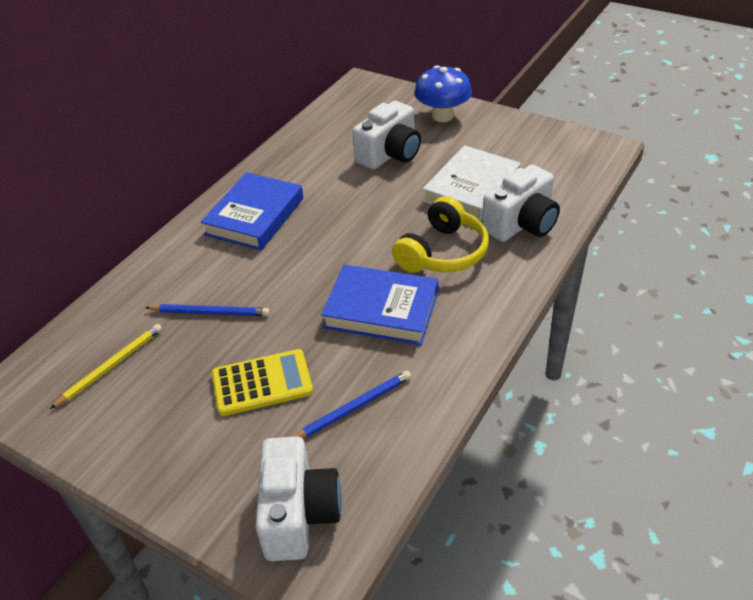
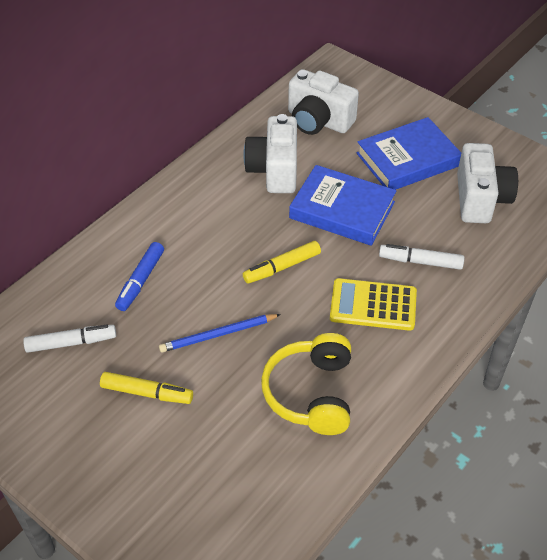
blue marker: none = 0 -> [115,242,164,311] = 1
blue mushroom: [414,65,472,122] = 1 -> none = 0
blue pencil: [145,304,270,316] [293,371,411,439] = 2 -> [159,314,281,353] = 1
white book: [423,145,521,221] = 1 -> none = 0
white marker: none = 0 -> [23,325,116,353] [379,244,465,270] = 2
yellow marker: none = 0 -> [100,372,193,404] [243,241,321,284] = 2
yellow pencil: [50,324,162,409] = 1 -> none = 0

